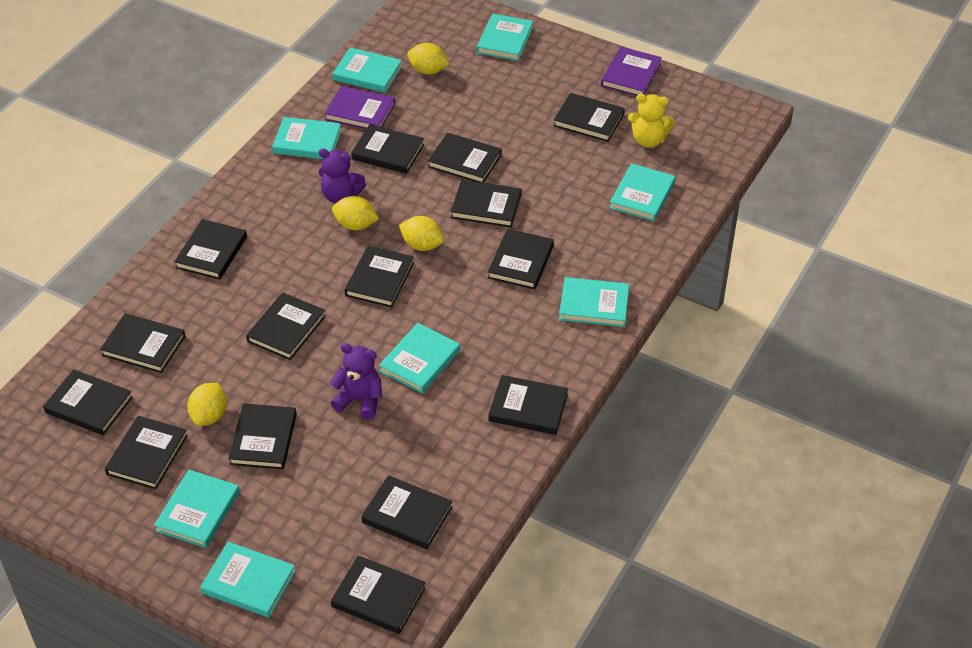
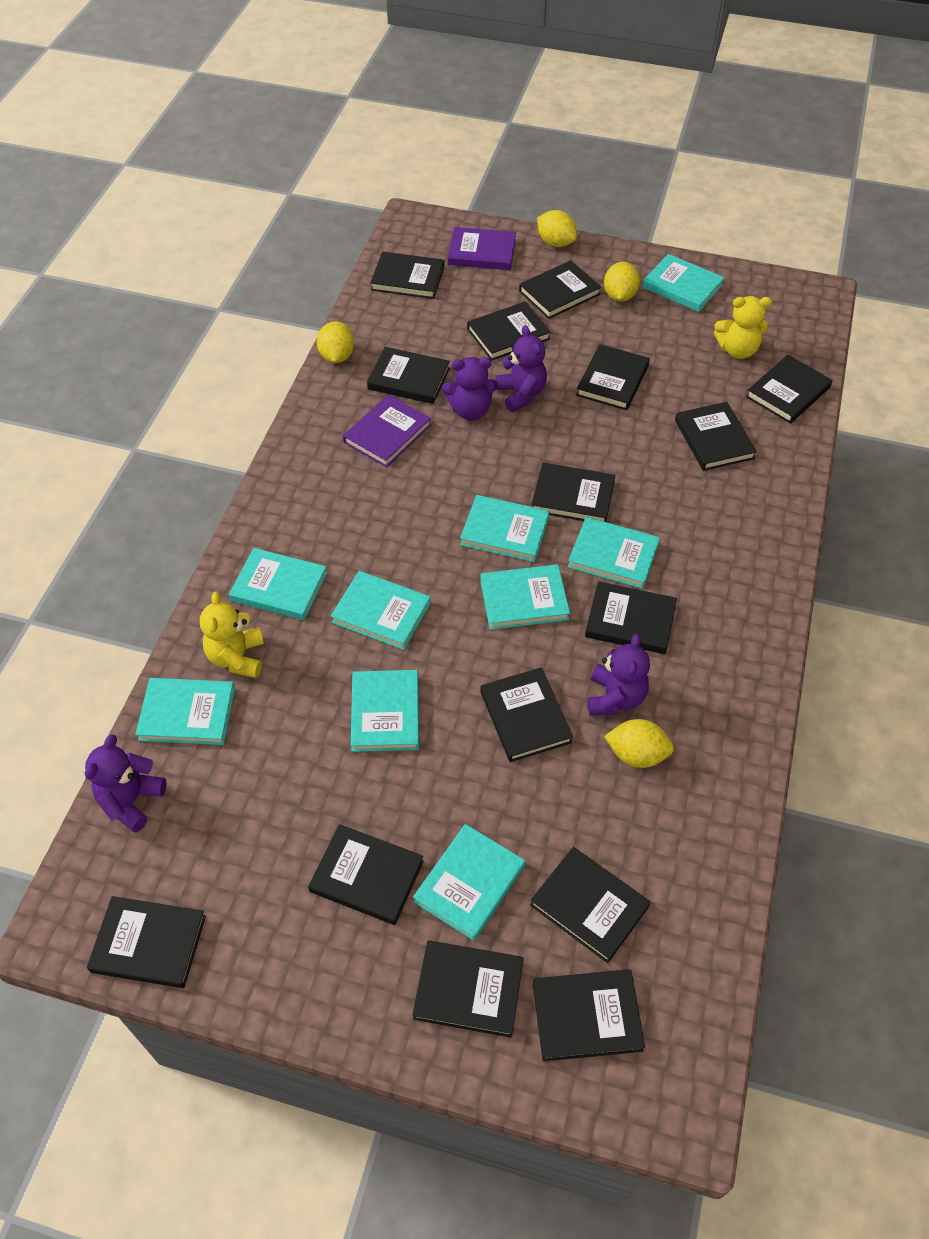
purple teddy bear: [318,148,366,204] [330,343,382,419] = 2 -> [85,734,167,833] [442,357,498,420] [495,325,547,412] [587,634,650,716] = 4
turquoise book: [154,470,240,548] [200,542,296,618] [272,117,342,159] [332,48,402,93] [379,323,460,393] [477,14,533,61] [559,277,629,327] [609,163,675,221] = 8 -> [135,678,235,745] [229,548,327,620] [331,571,431,650] [351,670,419,752] [413,824,525,941] [460,495,550,562] [480,564,570,630] [568,517,660,589] [643,254,725,312] = 9
yellow teddy bear: [628,94,675,148] = 1 -> [200,591,264,678] [714,296,772,359] = 2

